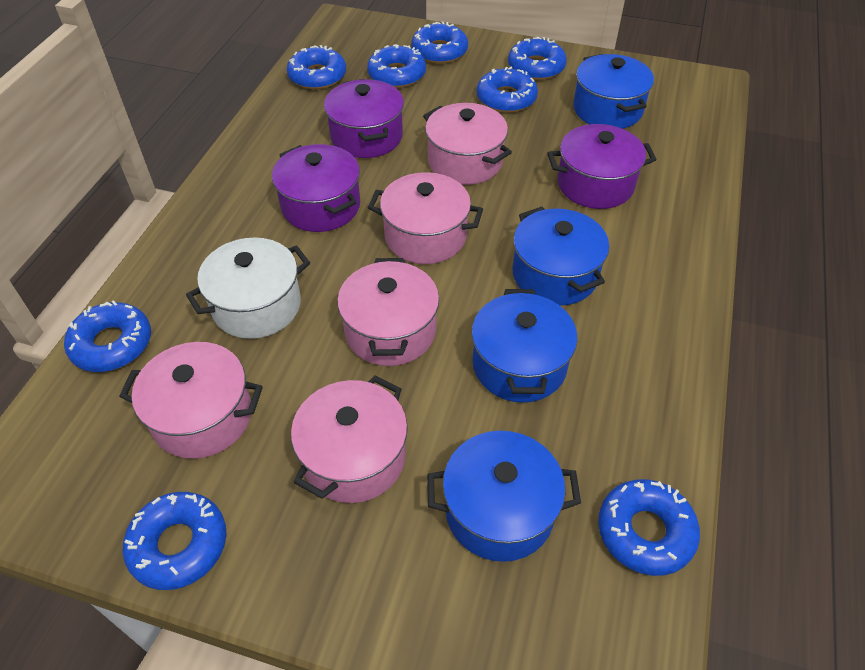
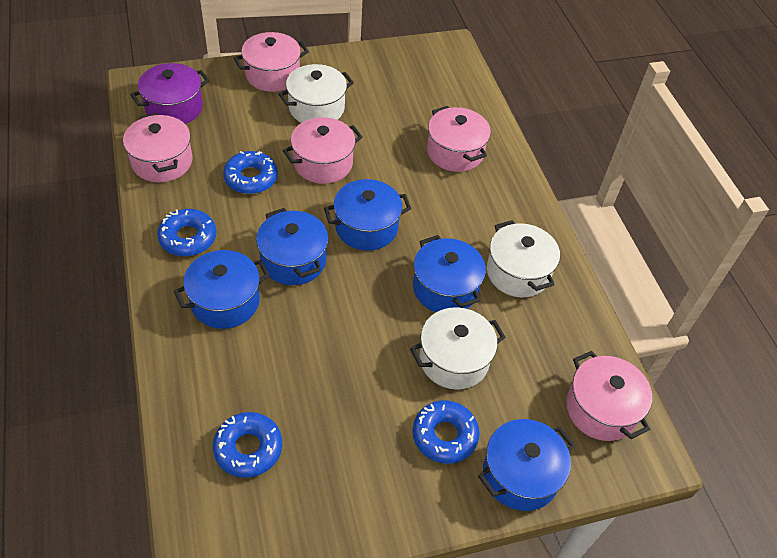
blue donut: [64,300,151,372] [122,492,227,590] [287,45,346,89] [367,44,426,88] [411,22,468,64] [477,67,538,112] [508,37,567,80] [598,479,700,576] = 8 -> [157,209,216,256] [213,412,282,478] [223,151,278,194] [413,400,480,464] = 4
blue pot: [427,431,581,562] [471,289,577,403] [513,207,609,306] [573,54,654,129] = 4 -> [174,250,270,329] [256,208,328,285] [324,179,411,251] [413,235,486,312] [478,419,575,511] = 5
purple pot: [272,144,360,232] [324,79,404,158] [547,124,657,209] = 3 -> [130,63,210,124] = 1
white pot: [186,238,310,339] = 1 -> [278,64,354,123] [410,307,506,390] [487,220,560,297] = 3

